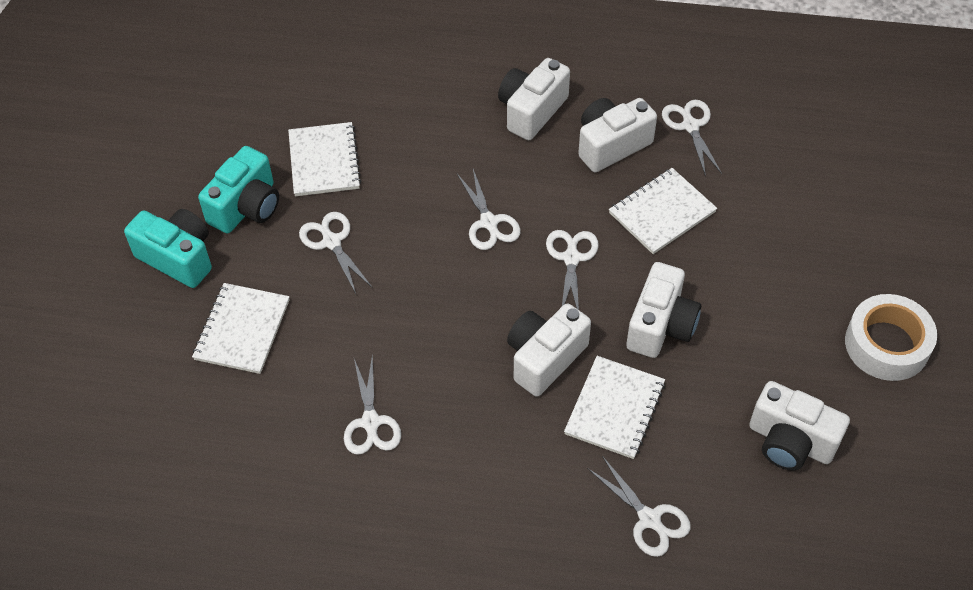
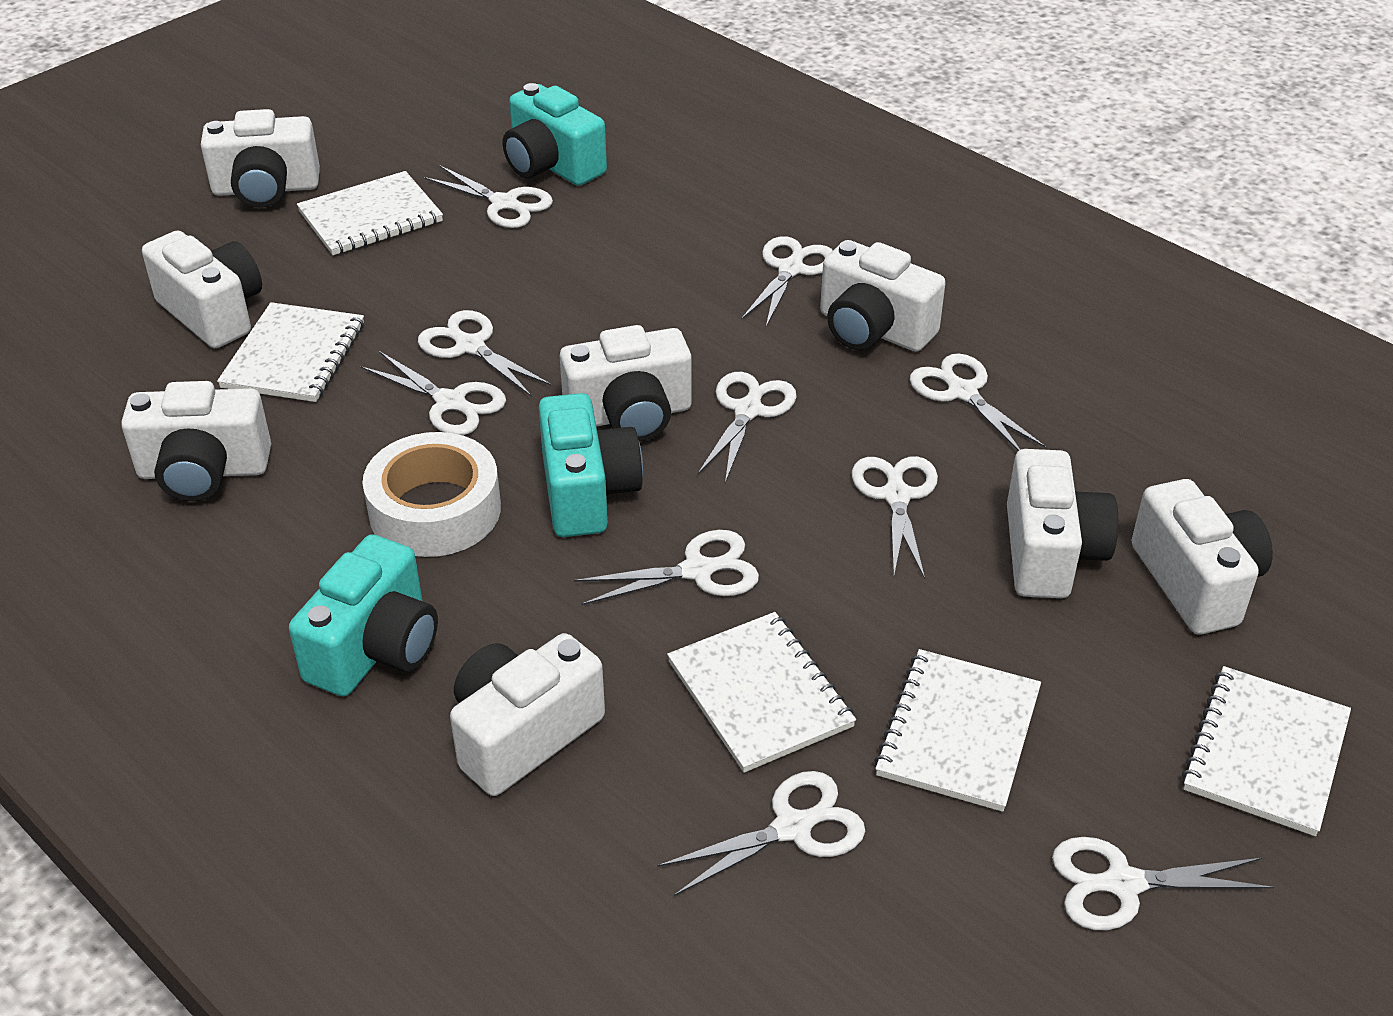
turquoise camera: [124,209,212,288] [198,146,279,233] = 2 -> [289,534,438,696] [503,83,607,186] [538,393,643,537] = 3
white camera: [498,58,570,140] [507,304,591,397] [578,98,657,172] [626,262,701,358] [750,381,850,471] = 5 -> [121,381,271,501] [142,231,262,348] [201,109,320,208] [450,633,605,796] [560,325,692,442] [820,240,945,351] [1007,449,1118,598] [1132,479,1273,634] = 8
white notebook: [192,283,290,374] [288,122,362,196] [564,356,665,459] [609,168,717,254] = 4 -> [217,302,364,402] [297,171,443,255] [667,612,856,773] [874,649,1041,812] [1182,666,1351,836] = 5
white scissors: [299,212,373,294] [344,354,401,455] [457,169,520,250] [546,230,599,310] [587,456,691,557] [662,100,722,177] = 6 -> [360,351,506,435] [418,310,552,397] [423,165,553,228] [574,530,759,605] [657,771,865,896] [697,372,797,483] [741,236,833,327] [852,456,938,579] [910,353,1046,451] [1052,837,1275,930] = 10

